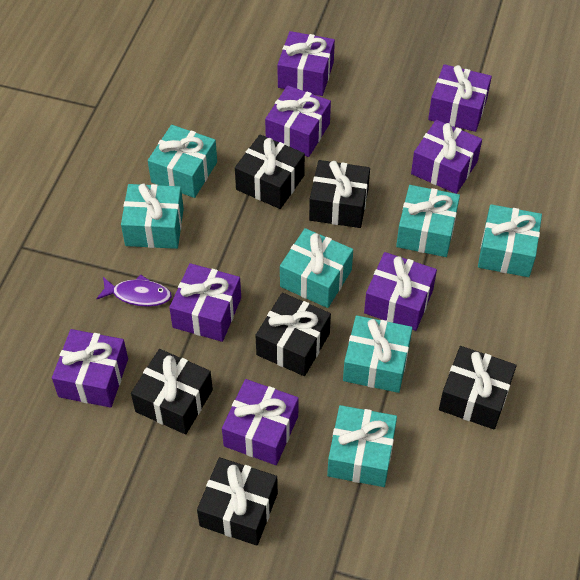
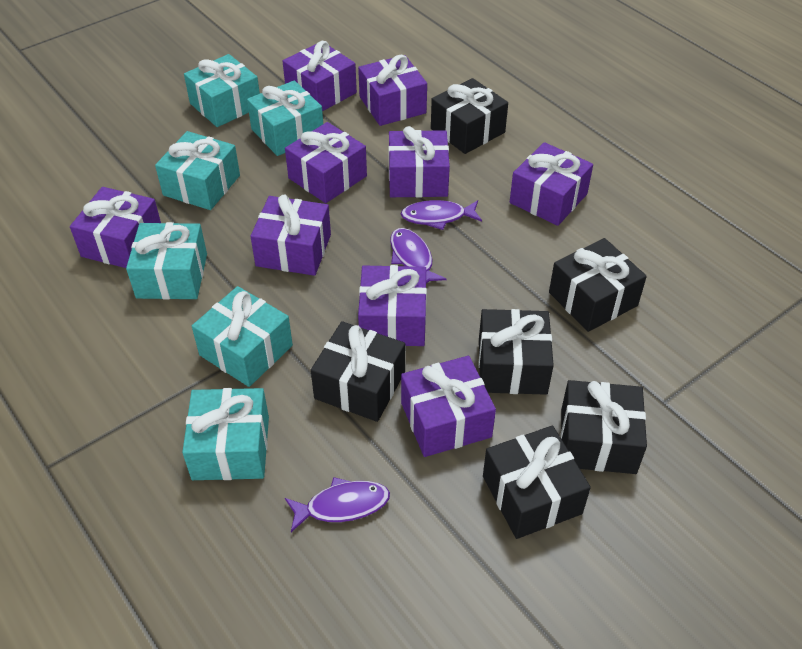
purple fish: [97,274,172,307] = 1 -> [285,477,390,532] [390,228,447,283] [401,200,482,230] = 3
purple gift: [52,329,128,408] [169,263,241,342] [222,379,299,465] [265,85,331,157] [277,31,335,96] [364,252,437,331] [411,120,482,194] [428,64,492,132] = 8 -> [70,187,161,268] [250,195,331,276] [283,41,357,111] [285,122,367,203] [358,55,427,126] [358,265,427,346] [388,126,450,198] [401,356,496,457] [510,142,593,226] = 9
turquoise gift: [121,184,184,249] [148,125,217,198] [280,228,353,308] [327,405,397,487] [343,315,412,393] [396,185,460,257] [478,204,542,277] = 7 -> [126,222,207,299] [155,131,240,210] [182,388,269,480] [184,54,260,127] [192,286,293,387] [247,80,323,156] = 6

